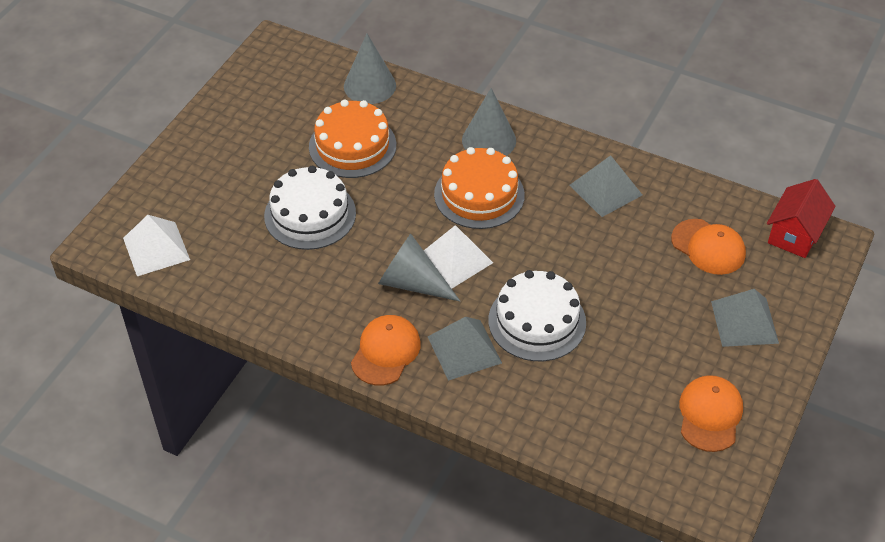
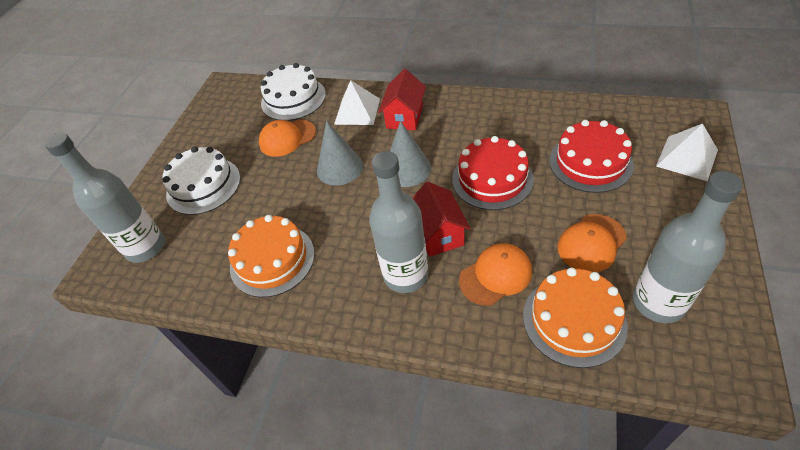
grey bottle: none = 0 -> [44,132,165,263] [369,151,428,293] [633,171,743,323] = 3
grey cone: [344,34,396,104] [378,234,460,301] [462,88,516,156] = 3 -> [317,121,363,186] [390,121,431,187] = 2
grey pyramid: [428,317,502,381] [570,155,642,217] [711,289,779,347] = 3 -> none = 0
red cake: none = 0 -> [452,136,534,210] [549,120,634,193] = 2
red house: [767,179,836,258] = 1 -> [378,69,426,130] [413,182,471,257] = 2

